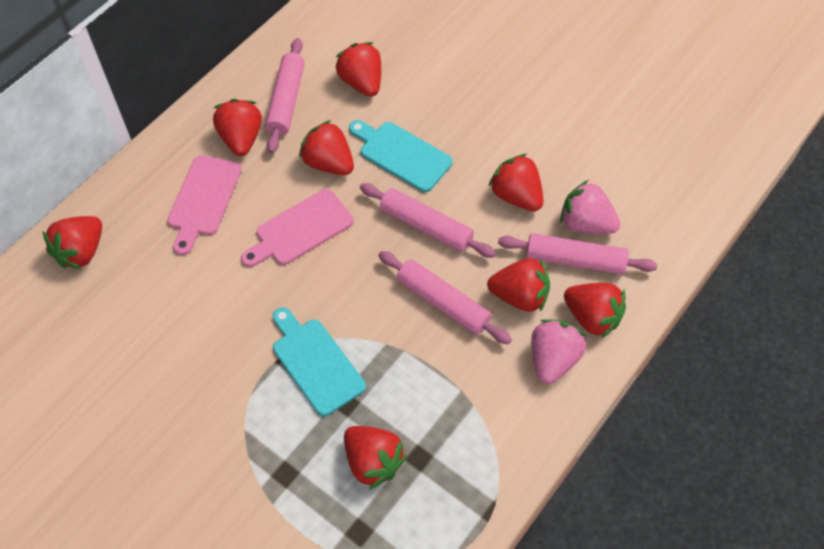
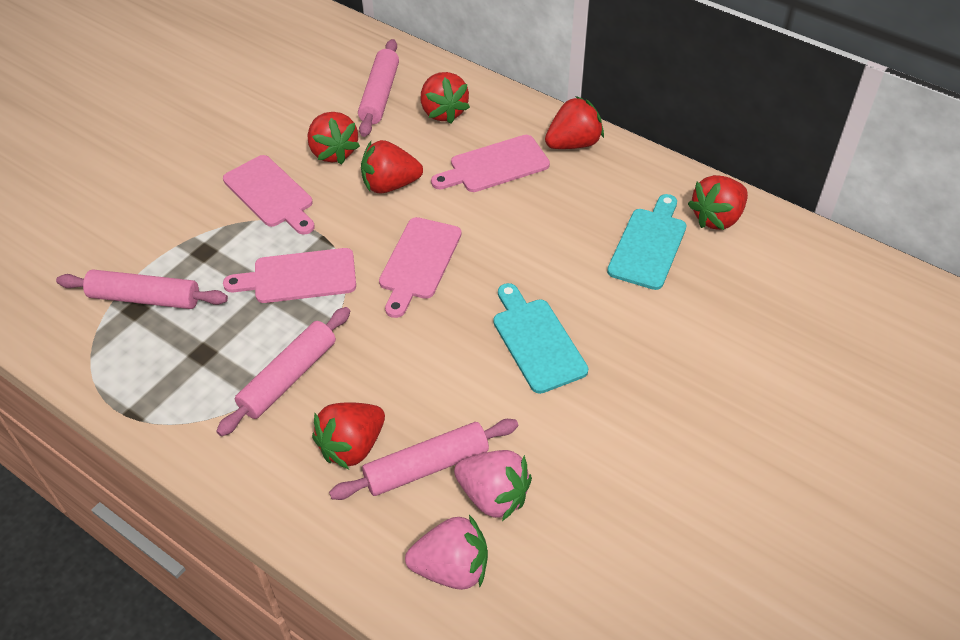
pink cutting board: [167,155,242,255] [241,189,354,267] = 2 -> [223,155,315,235] [223,248,356,303] [379,217,461,318] [431,135,550,192] = 4
red strawberry: [43,216,102,270] [213,99,262,156] [299,120,354,175] [335,42,381,97] [344,426,407,489] [487,258,550,312] [488,154,544,211] [564,283,626,338] = 8 -> [307,112,360,164] [312,402,385,469] [361,140,423,194] [421,72,470,124] [545,96,604,149] [688,175,748,230] = 6

